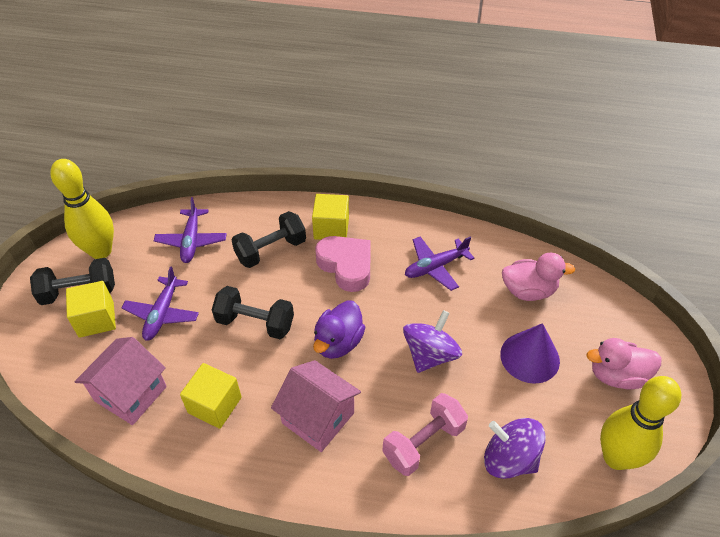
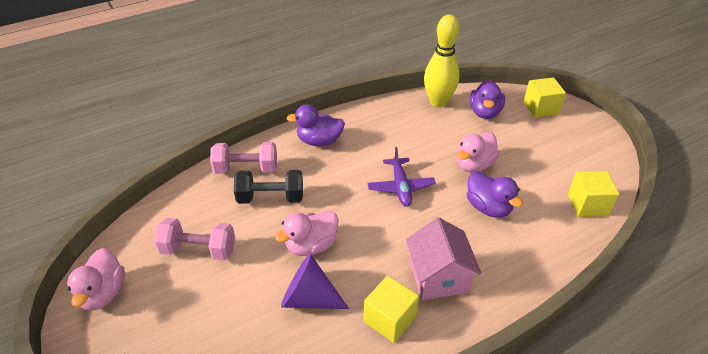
black dumbbell: [30,258,115,305] [212,286,294,339] [232,211,306,268] = 3 -> [234,170,303,204] = 1
pink duck: [502,252,575,301] [587,338,662,389] = 2 -> [67,248,125,311] [275,211,338,256] [457,132,499,172] = 3
pink dumbbell: [382,393,468,476] = 1 -> [154,218,235,260] [210,142,277,174] = 2
pink heart: [315,236,370,292] = 1 -> none = 0
pink house: [75,337,167,425] [271,360,361,452] = 2 -> [406,217,481,300] = 1
purple duck: [313,301,366,359] = 1 -> [287,105,345,146] [467,171,523,218] [470,80,505,119] = 3
purple plane: [122,266,199,341] [154,197,227,263] [405,237,474,291] = 3 -> [368,147,436,207] = 1
purple spinning top: [403,310,462,373] [484,418,546,479] = 2 -> none = 0
yellow bowling pin: [50,159,114,259] [600,376,681,470] = 2 -> [424,15,460,108] = 1

